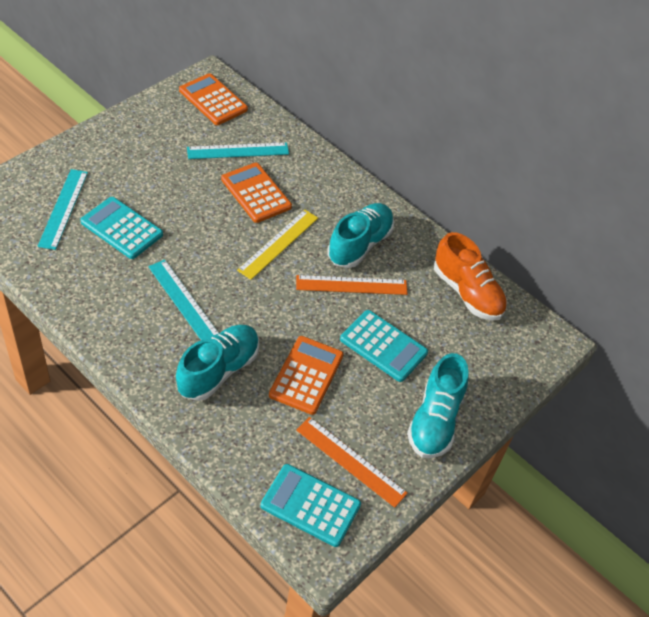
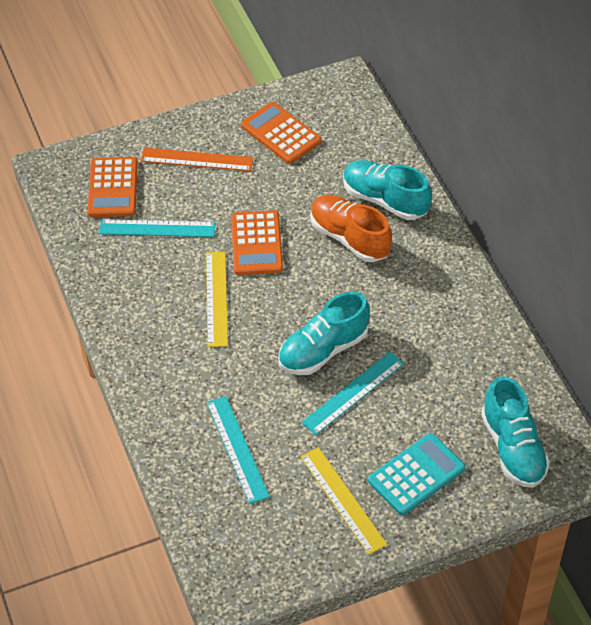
orange ruler: [296,275,408,295] [296,417,408,508] = 2 -> [141,148,254,171] = 1
turquoise calculator: [80,197,163,259] [261,464,361,547] [340,310,428,382] = 3 -> [368,433,465,515] = 1
yellow ruler: [237,209,318,280] = 1 -> [206,252,228,347] [300,447,387,555] = 2

